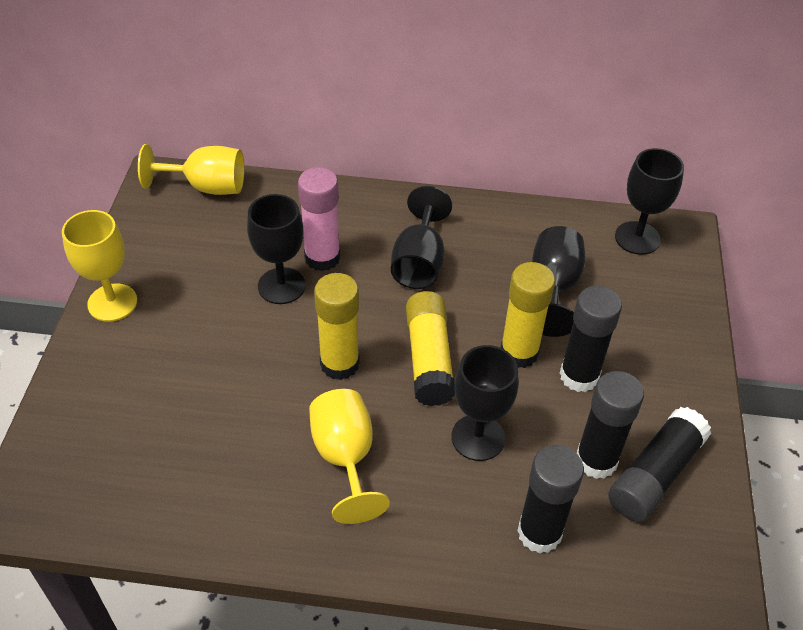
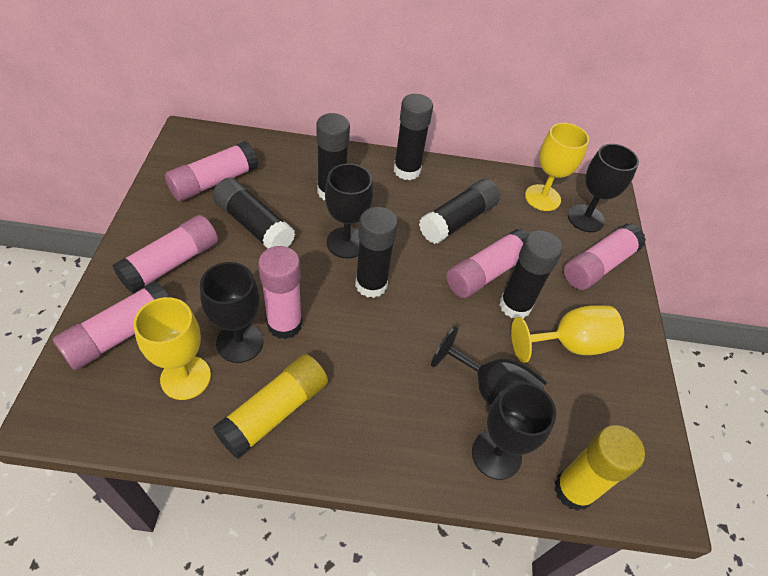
black glue stick: [517,445,584,554] [560,286,622,392] [577,371,644,479] [608,407,711,522] = 4 -> [213,178,295,249] [316,113,350,200] [355,207,398,298] [394,94,433,180] [419,179,500,244] [499,230,563,319] = 6
pink glue stick: [298,167,340,271] = 1 -> [53,281,169,370] [112,215,218,294] [165,141,258,201] [258,246,302,339] [446,229,528,298] [564,223,646,290] = 6
yellow glue stick: [314,273,360,380] [406,291,455,406] [500,262,555,368] = 3 -> [213,354,328,459] [554,425,645,511] = 2

